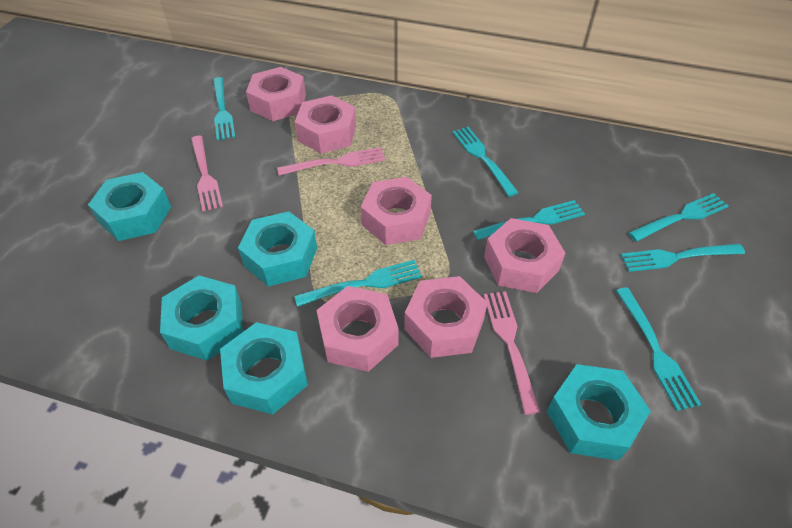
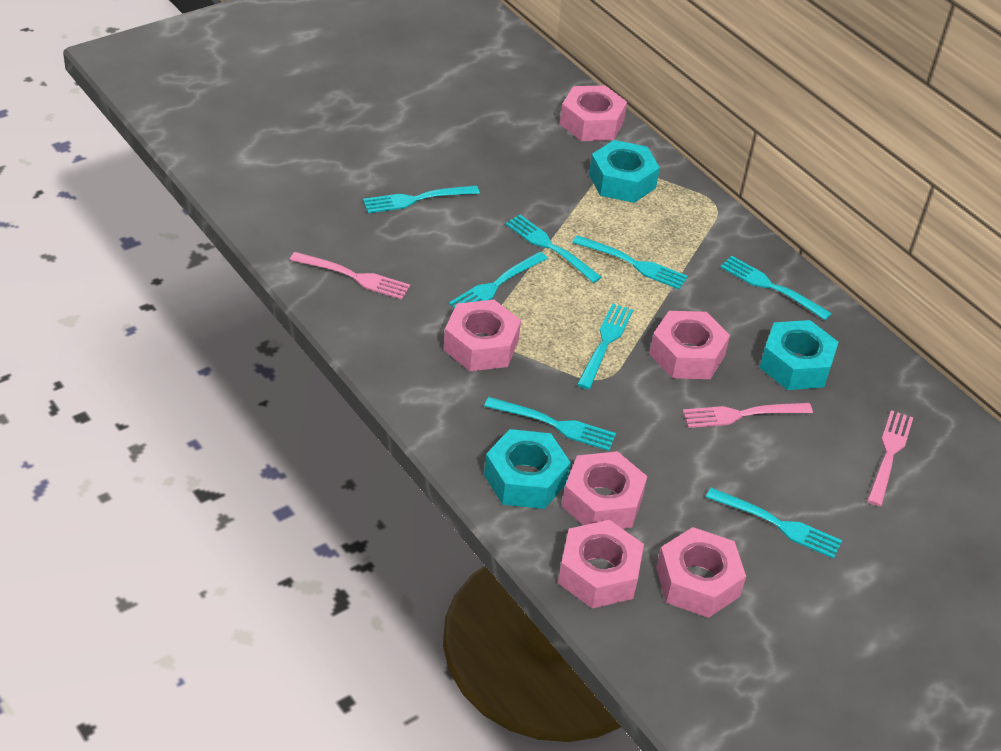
turquoise fork: [213,77,235,140] [294,260,422,307] [452,127,519,197] [473,200,585,240] [616,287,701,411] [621,244,745,272] [629,193,729,242] = 7 -> [363,185,480,213] [449,252,548,308] [484,397,616,451] [505,215,602,283] [572,235,688,290] [577,304,633,389] [706,488,842,559] [720,256,832,321] = 8
turquoise nut: [88,172,171,241] [160,275,243,361] [220,322,308,414] [238,211,317,286] [547,364,651,461] = 5 -> [484,429,571,509] [589,140,660,203] [759,320,838,390] = 3

